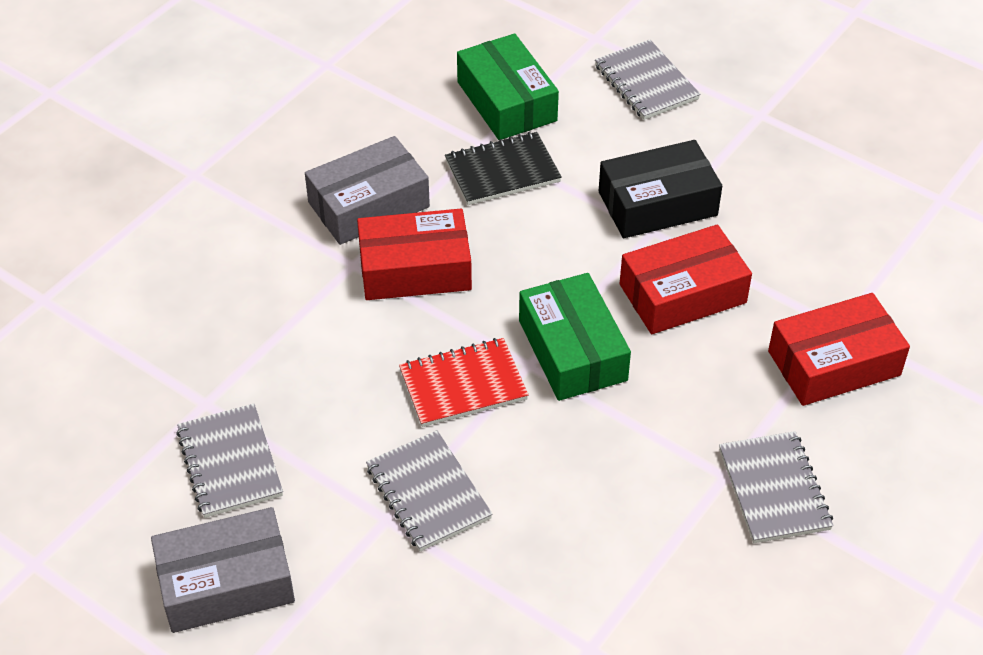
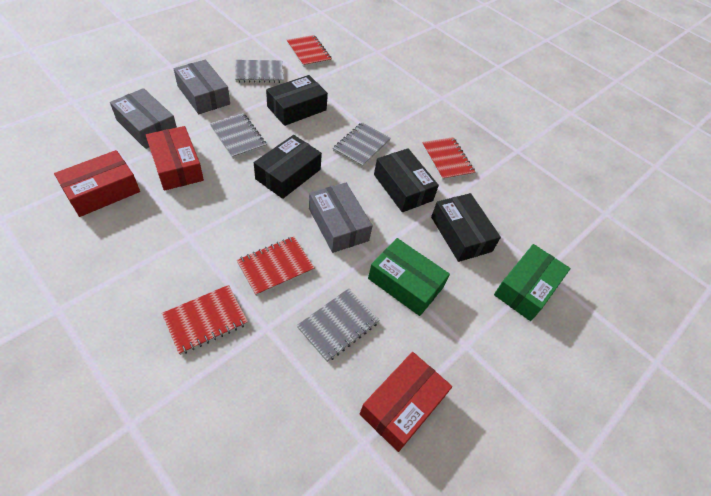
black box: [599,140,722,238] = 1 -> [254,135,322,199] [266,75,328,126] [374,148,439,212] [431,193,501,262] = 4
black notebook: [445,132,562,205] = 1 -> none = 0
grey box: [151,507,295,633] [305,136,430,245] = 2 -> [110,88,177,149] [174,60,230,114] [309,183,373,253] = 3
red notebook: [399,338,529,427] = 1 -> [162,285,248,355] [237,237,314,296] [287,35,332,67] [422,137,475,180] = 4

